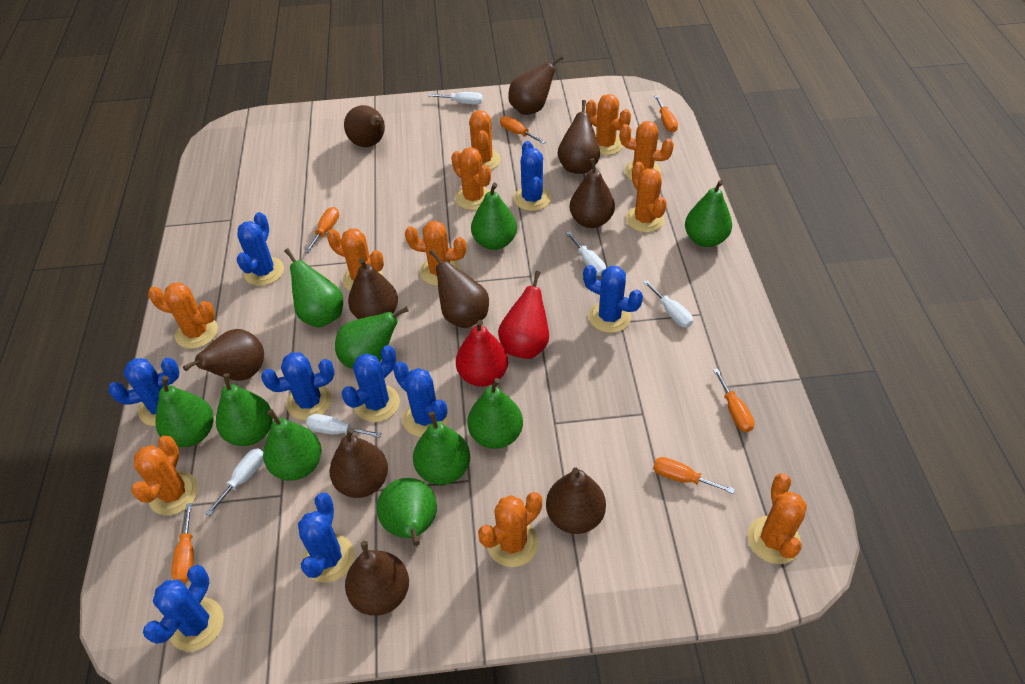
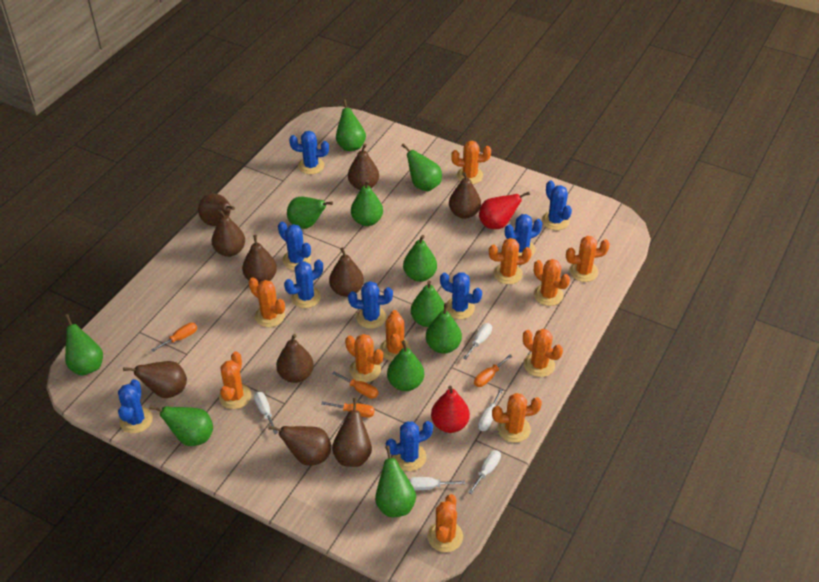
green pear: [156,376,214,447] [216,373,273,446] [263,409,322,480] [284,248,343,328] [335,306,409,369] [377,478,437,546] [413,411,470,485] [467,378,523,449] [471,183,517,250] [685,180,732,247] = 10 -> [65,314,103,376] [149,405,213,446] [287,197,333,229] [336,99,366,151] [351,180,383,226] [375,445,416,517] [387,340,424,391] [401,144,442,191] [403,235,437,282] [411,281,444,327] [426,303,462,354] = 11
orange screwdriver: [171,503,194,583] [305,207,339,253] [500,116,545,144] [653,457,735,494] [654,96,678,133] [713,369,755,432] = 6 -> [151,323,197,352] [321,401,375,418] [332,371,379,399] [474,354,512,387] = 4

